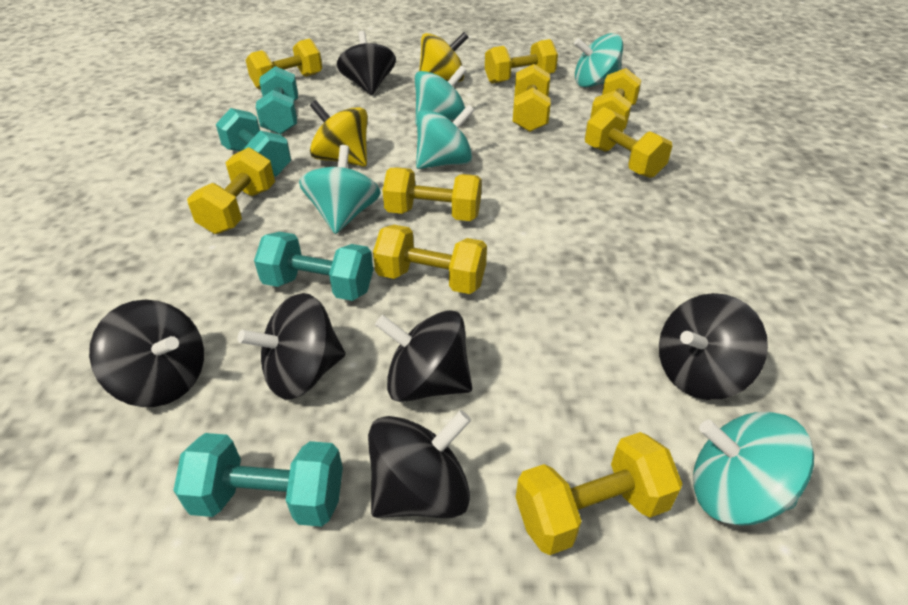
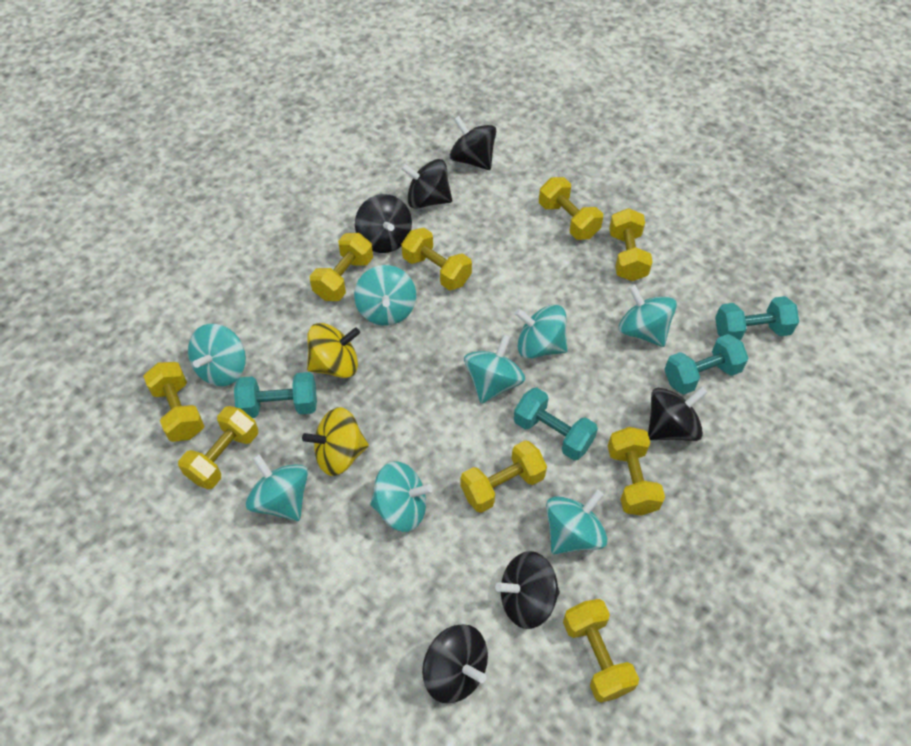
turquoise spinning top: [299,145,381,234] [415,65,467,126] [416,104,475,169] [574,33,623,87] [693,412,814,526] = 5 -> [188,324,246,386] [246,454,308,521] [354,265,416,326] [370,461,433,532] [464,334,525,404] [514,305,568,359] [546,490,607,555] [619,285,677,347] = 8

